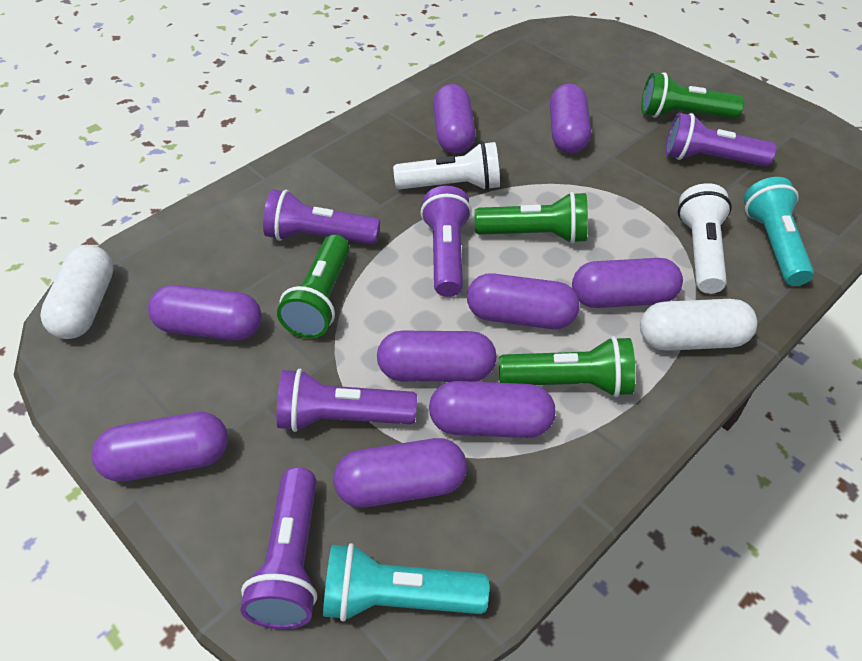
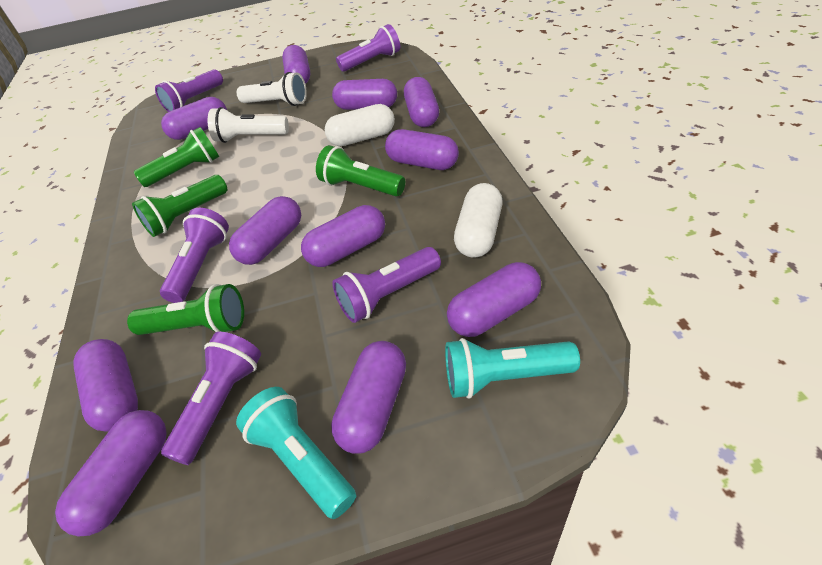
purple capsule: [92,412,228,482] [148,285,262,340] [334,438,467,507] [377,331,497,382] [429,381,556,438] [433,84,476,154] [467,273,579,329] [550,84,591,153] [572,258,683,308] = 9 -> [55,410,167,537] [73,339,138,432] [161,97,227,140] [229,196,301,265] [282,45,310,84] [301,205,385,267] [331,341,406,453] [332,79,397,110] [385,129,459,170] [404,77,439,127] [447,262,541,337] = 11

